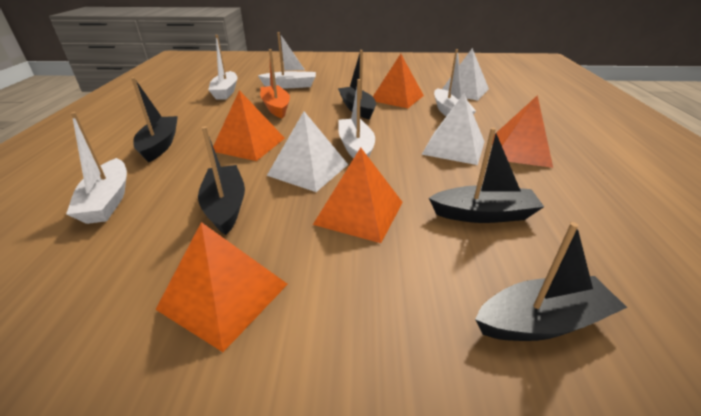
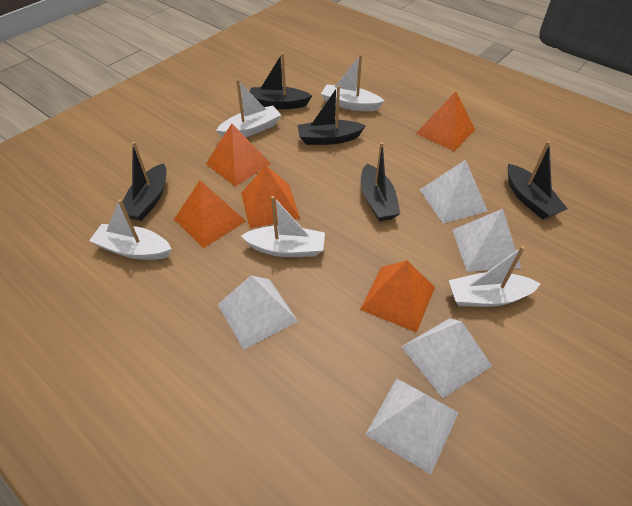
orange boat: [260,49,290,118] = 1 -> none = 0
white pyramid: [267,111,348,192] [422,93,485,165] [442,48,489,101] = 3 -> [217,276,298,350] [365,378,458,475] [401,318,492,398] [420,160,488,224] [453,209,521,272] = 5

